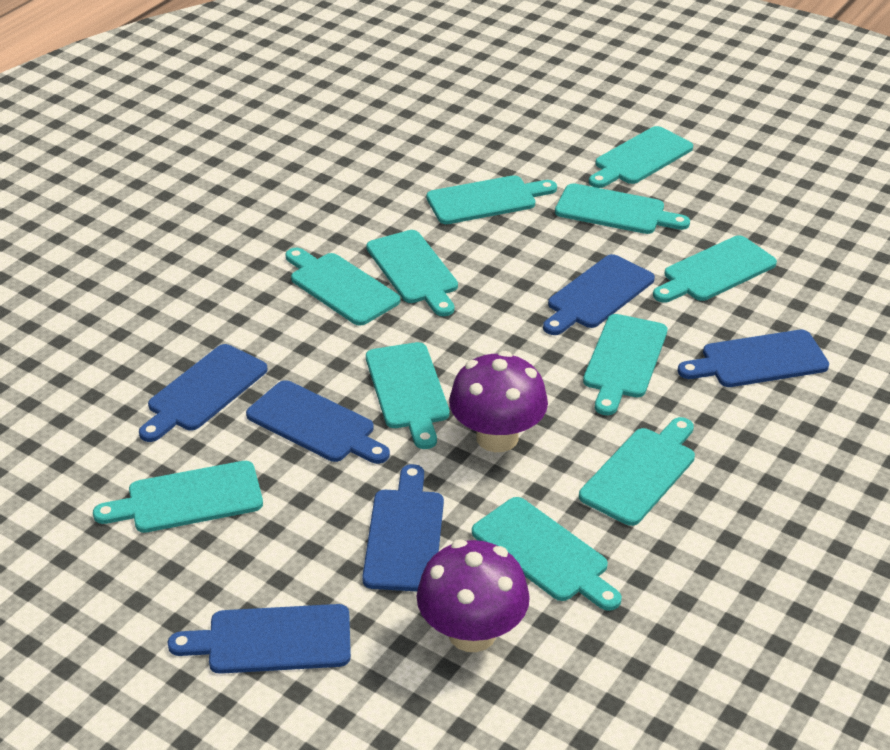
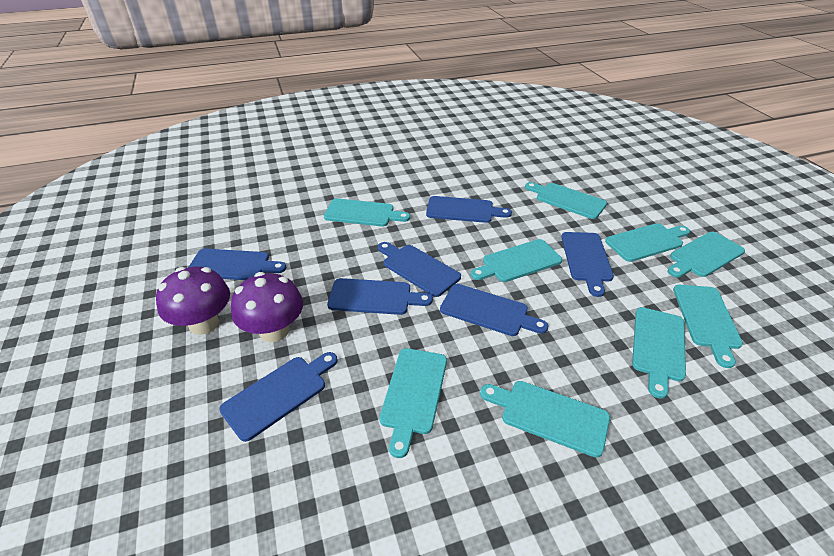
blue cutting board: [139,344,268,442] [168,604,351,674] [246,380,390,464] [362,464,444,591] [543,254,655,335] [678,330,829,387] = 6 -> [189,248,286,280] [219,352,338,442] [327,278,433,315] [378,242,461,297] [426,196,512,223] [440,284,548,336] [561,232,614,297] = 7
turquoise cutting board: [93,461,263,533] [285,247,401,326] [366,230,458,316] [366,342,450,449] [426,175,557,224] [472,497,622,611] [555,183,690,234] [579,417,695,526] [583,314,667,415] [589,126,693,188] [653,235,777,303] = 11 -> [324,198,410,227] [379,348,447,458] [471,239,562,282] [480,381,610,458] [525,182,607,219] [605,223,690,262] [632,307,686,399] [667,232,745,277] [673,285,743,368] = 9

